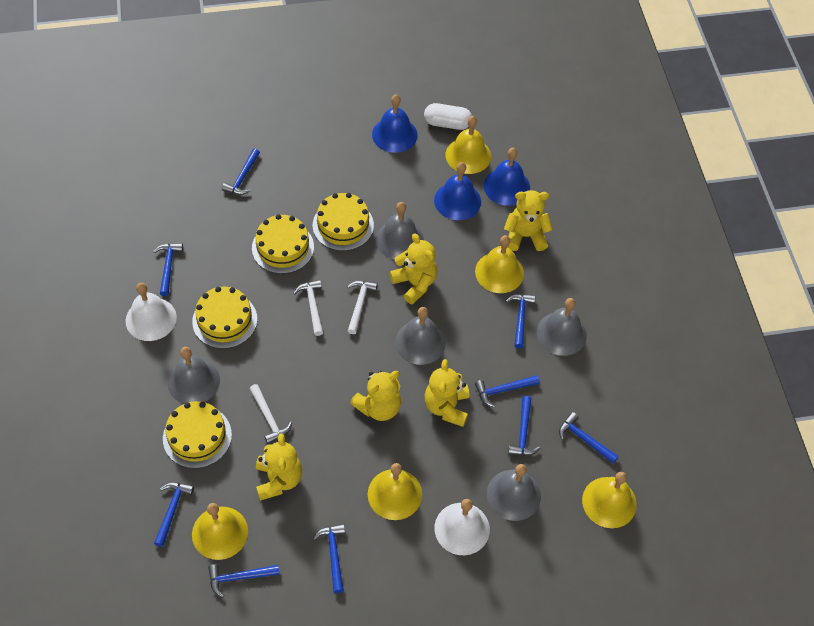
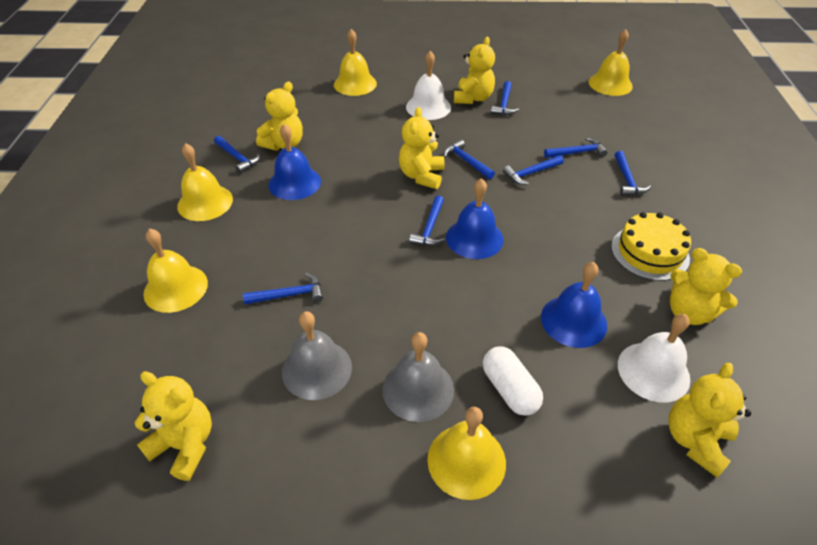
blue hammer: [153,243,183,296] [154,482,194,547] [208,565,280,597] [222,148,260,195] [313,524,345,593] [475,375,540,407] [506,294,535,349] [508,396,540,456] [559,412,619,463] = 9 -> [214,136,260,173] [243,273,323,304] [409,196,445,246] [443,139,495,179] [491,81,519,115] [503,155,564,185] [544,137,608,158] [614,151,651,196] = 8
grey bell: [168,347,220,404] [376,202,424,260] [395,307,446,365] [487,464,541,521] [537,298,587,356] = 5 -> [282,311,352,400] [382,332,454,422] = 2
white hammer: [250,384,292,444] [293,280,323,336] [347,281,378,334] = 3 -> none = 0
yellow cake: [163,401,232,468] [192,287,257,349] [252,214,314,274] [313,193,374,251] = 4 -> [611,212,691,281] = 1
yellow teddy bear: [256,434,302,501] [350,371,401,421] [389,233,437,305] [425,359,469,427] [504,190,553,251] = 5 -> [135,371,212,481] [256,82,303,151] [399,107,445,189] [454,37,495,104] [668,363,751,478] [670,248,742,325] = 6

